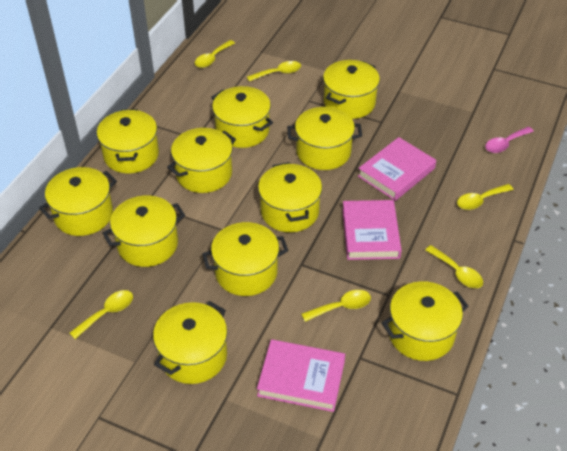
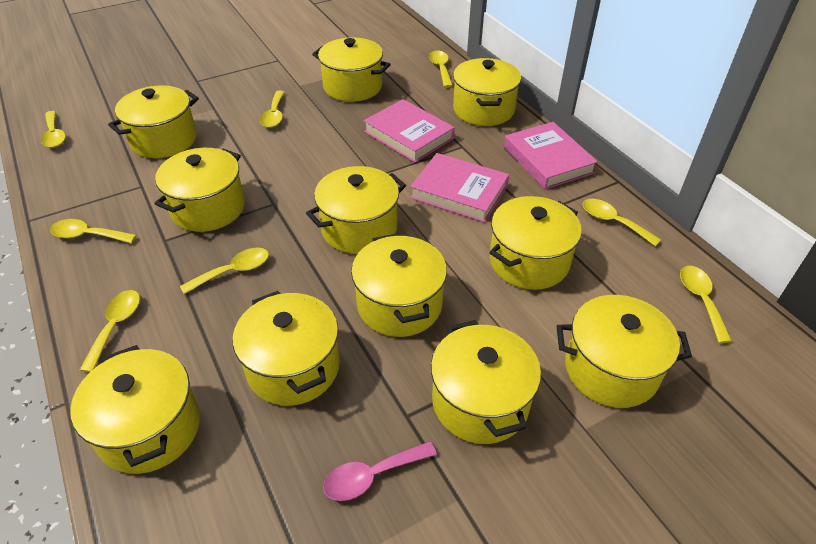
yellow spoon: [70,290,133,339] [195,40,235,68] [247,61,301,82] [301,290,371,322] [425,245,483,288] [457,184,513,210] = 6 -> [41,111,66,148] [50,219,137,243] [80,290,140,373] [180,248,269,294] [260,91,285,128] [429,51,453,88] [583,198,661,247] [680,266,732,343] = 8

